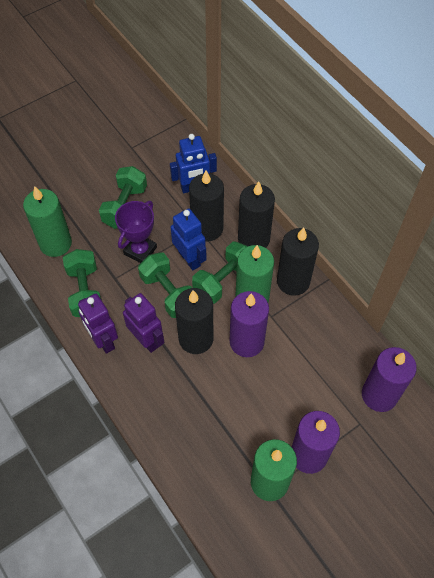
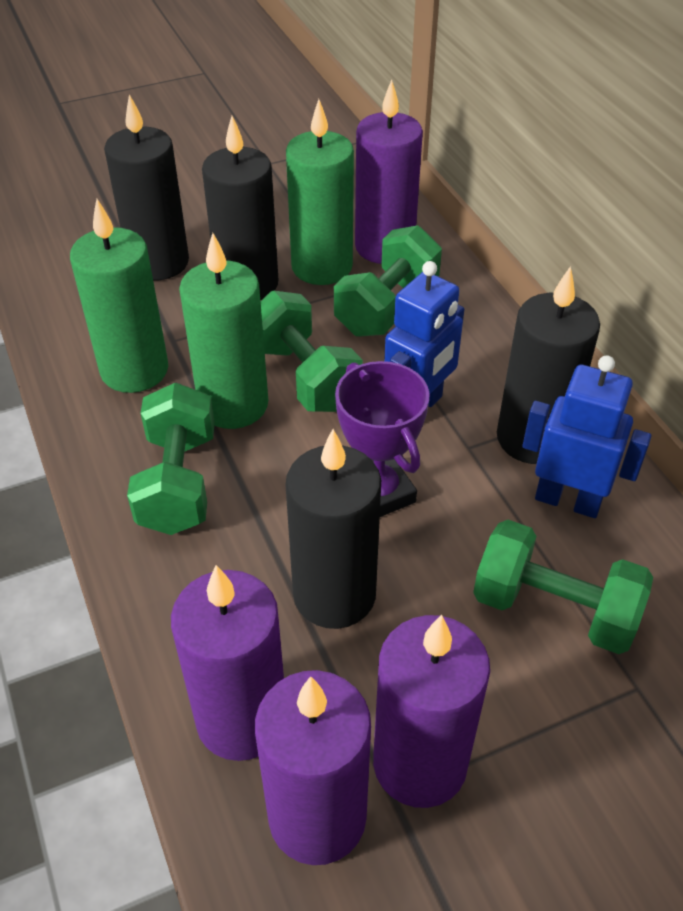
purple candle: [230,291,269,357] [292,411,340,474] [362,347,417,412] = 3 -> [171,565,284,761] [255,670,371,865] [355,80,423,264] [373,615,490,808] = 4
purple robot: [78,294,118,354] [123,293,165,353] = 2 -> none = 0

